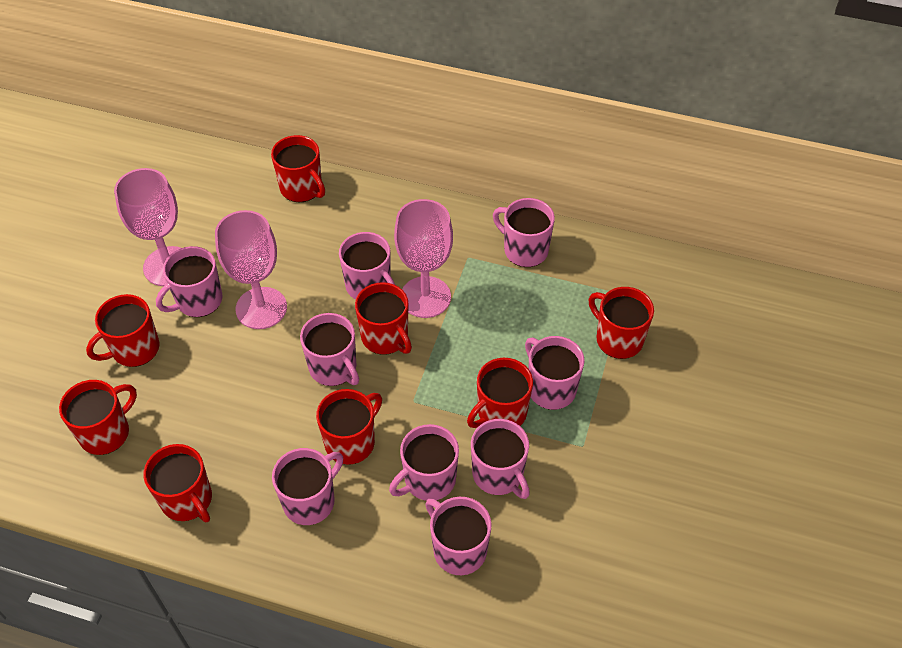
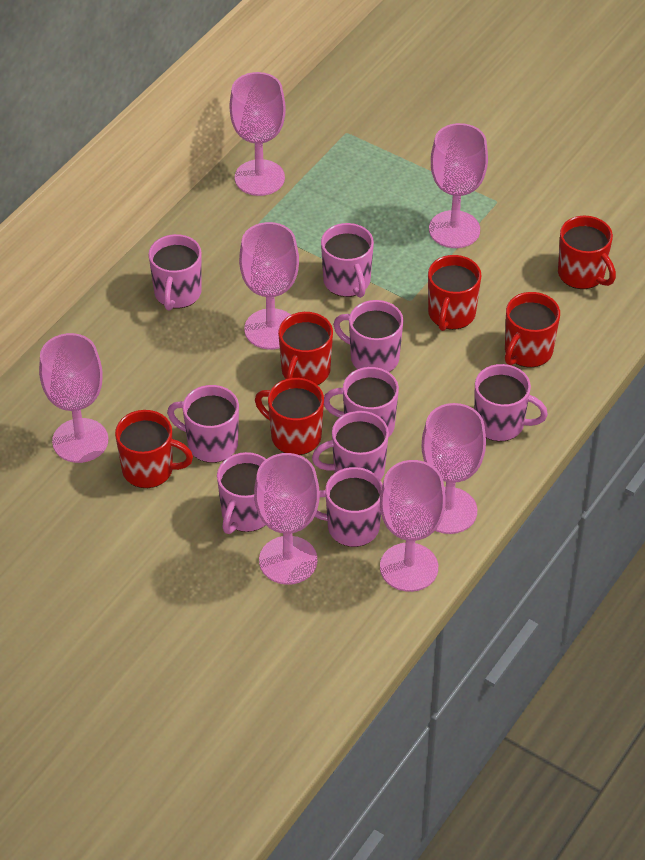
pink goblet: [114,168,181,286] [215,210,287,329] [394,199,453,318] = 3 -> [39,333,108,463] [230,72,286,196] [239,222,299,349] [254,453,320,585] [380,460,446,592] [421,403,486,534] [429,123,488,248] = 7
red mug: [59,380,137,455] [86,294,160,367] [143,444,212,522] [271,135,325,202] [316,389,382,465] [355,282,412,355] [467,358,533,428] [589,287,654,359] = 8 -> [115,410,193,488] [255,378,324,455] [278,312,333,385] [428,255,481,331] [505,292,560,368] [558,216,616,289] = 6

